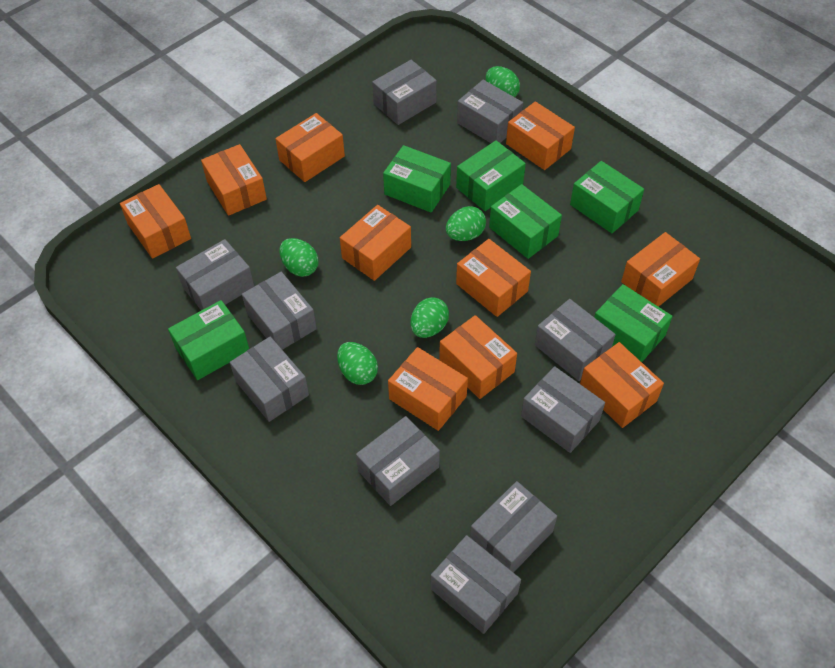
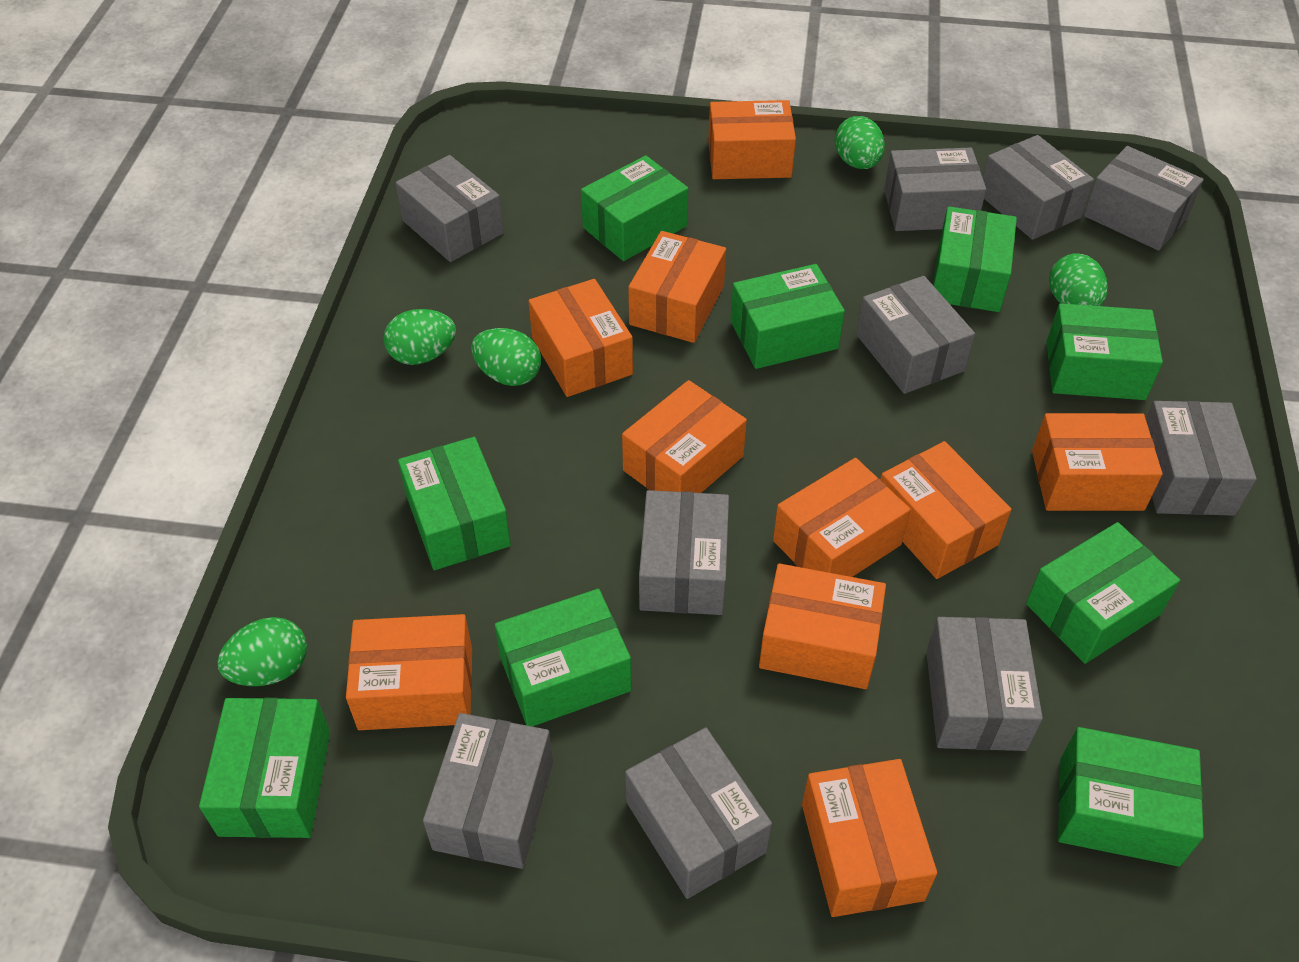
green box: [168,300,249,380] [383,145,451,213] [456,140,526,211] [489,184,562,259] [570,161,644,233] [594,284,673,362] = 6 -> [199,698,330,838] [398,437,511,570] [495,589,632,727] [581,155,688,261] [730,264,845,369] [933,206,1017,312] [1026,522,1180,664] [1046,303,1163,400] [1058,727,1204,867] = 9

